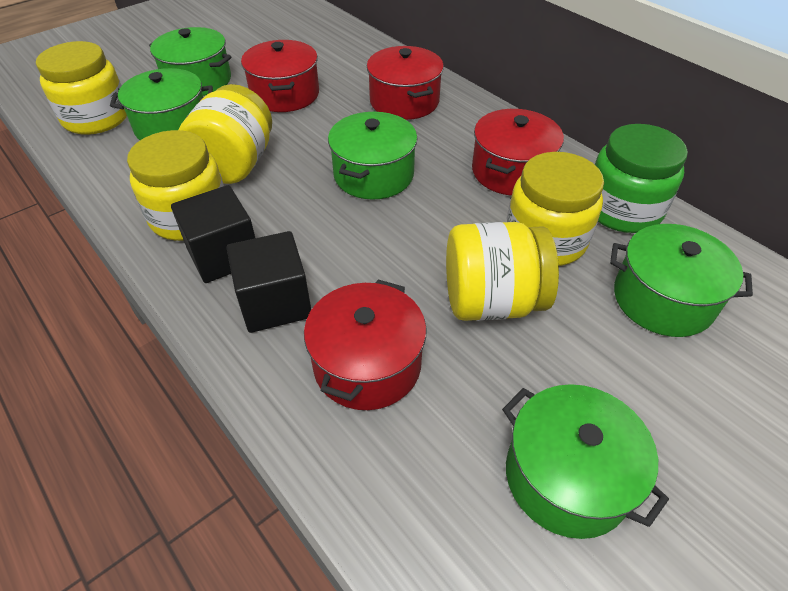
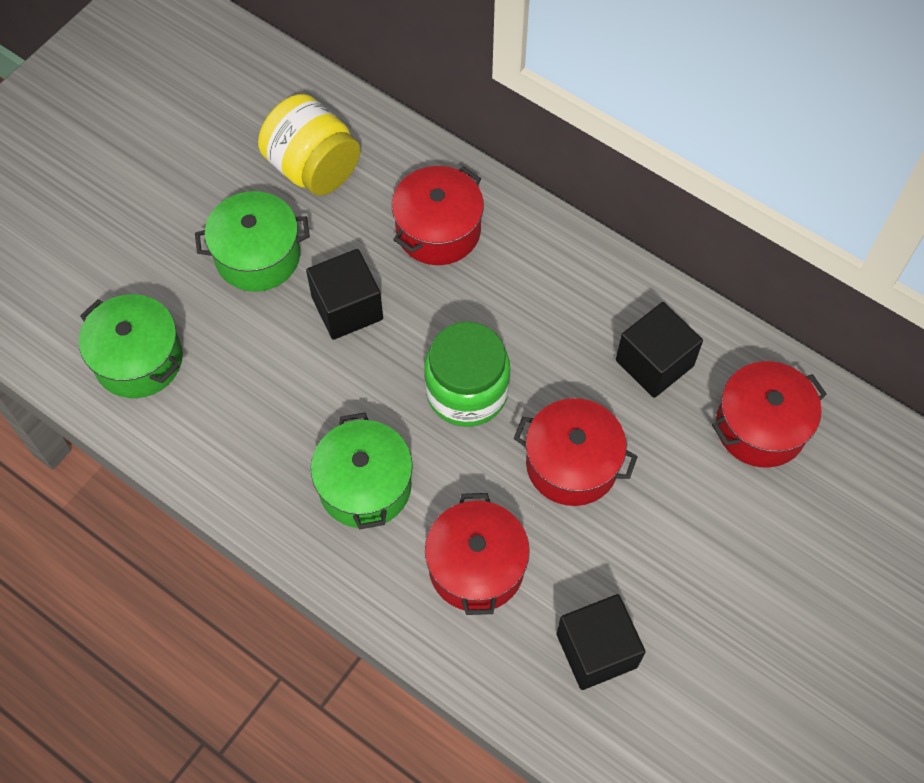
black cube: [171,185,255,283] [227,231,311,333] = 2 -> [306,249,383,340] [556,594,645,690] [616,302,703,398] = 3
green pot: [110,68,213,140] [149,27,232,96] [328,112,417,200] [502,384,669,539] [610,224,753,337] = 5 -> [79,294,183,398] [195,191,310,292] [311,412,413,529] = 3
yellow jar: [36,41,127,135] [127,130,224,241] [179,84,272,184] [446,222,559,321] [507,152,604,266] = 5 -> [258,94,360,195] = 1

